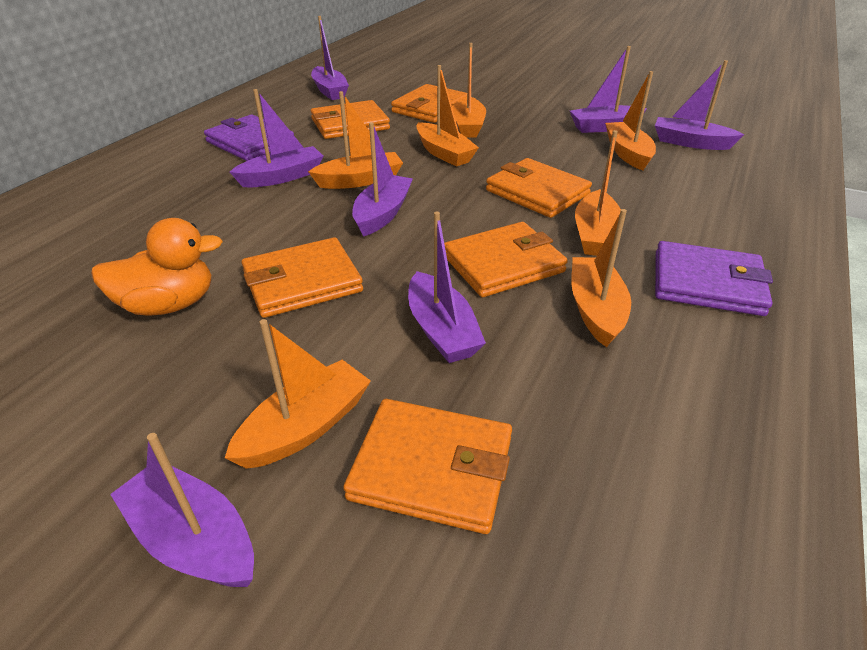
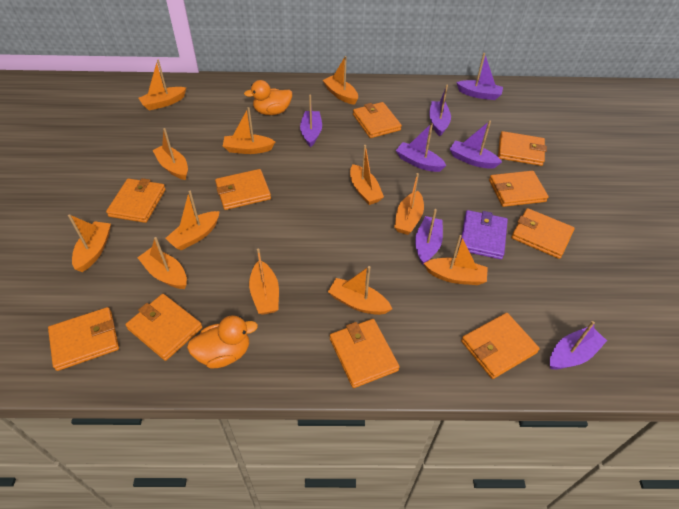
orange boat: [225,319,371,469] [308,91,403,189] [416,65,479,167] [452,43,486,138] [571,209,631,347] [575,130,621,256] [605,71,656,170] = 7 -> [68,214,111,272] [137,237,187,289] [139,60,186,111] [152,128,188,180] [165,191,220,251] [223,107,275,154] [249,248,279,315] [323,56,358,105] [328,266,392,315] [350,145,384,205] [394,173,424,235] [424,235,488,285] = 12
orange duck: [91,218,223,316] = 1 -> [187,315,258,369] [244,80,292,115] = 2
orange wallet: [241,237,363,318] [311,100,390,139] [343,399,512,534] [391,84,467,123] [444,222,568,297] [486,158,592,218] = 6 -> [48,307,119,371] [106,178,166,223] [125,294,202,361] [215,169,271,210] [330,319,399,388] [353,102,402,138] [461,313,540,379] [489,171,549,207] [498,131,547,166] [511,208,575,259] = 10
purple wallet: [204,114,294,161] [655,241,773,316] = 2 -> [460,210,508,259] = 1

